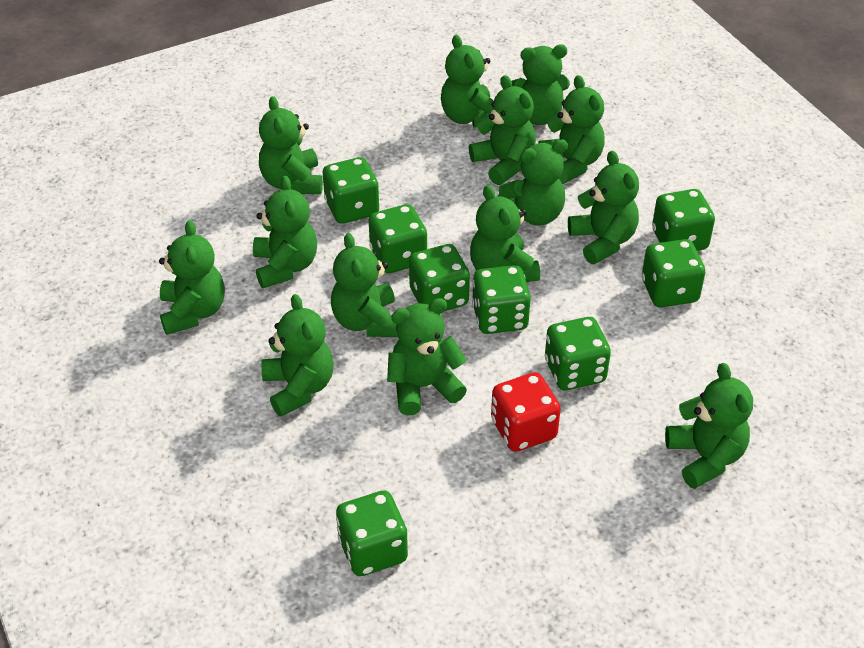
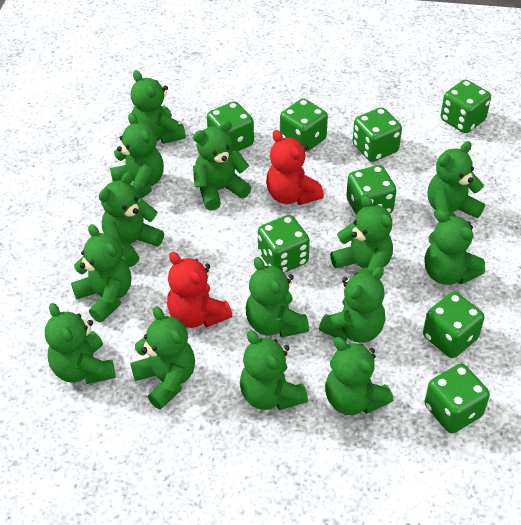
red dice: [491,372,561,452] = 1 -> none = 0
red teddy bear: none = 0 -> [167,252,232,328] [266,130,324,205] = 2

